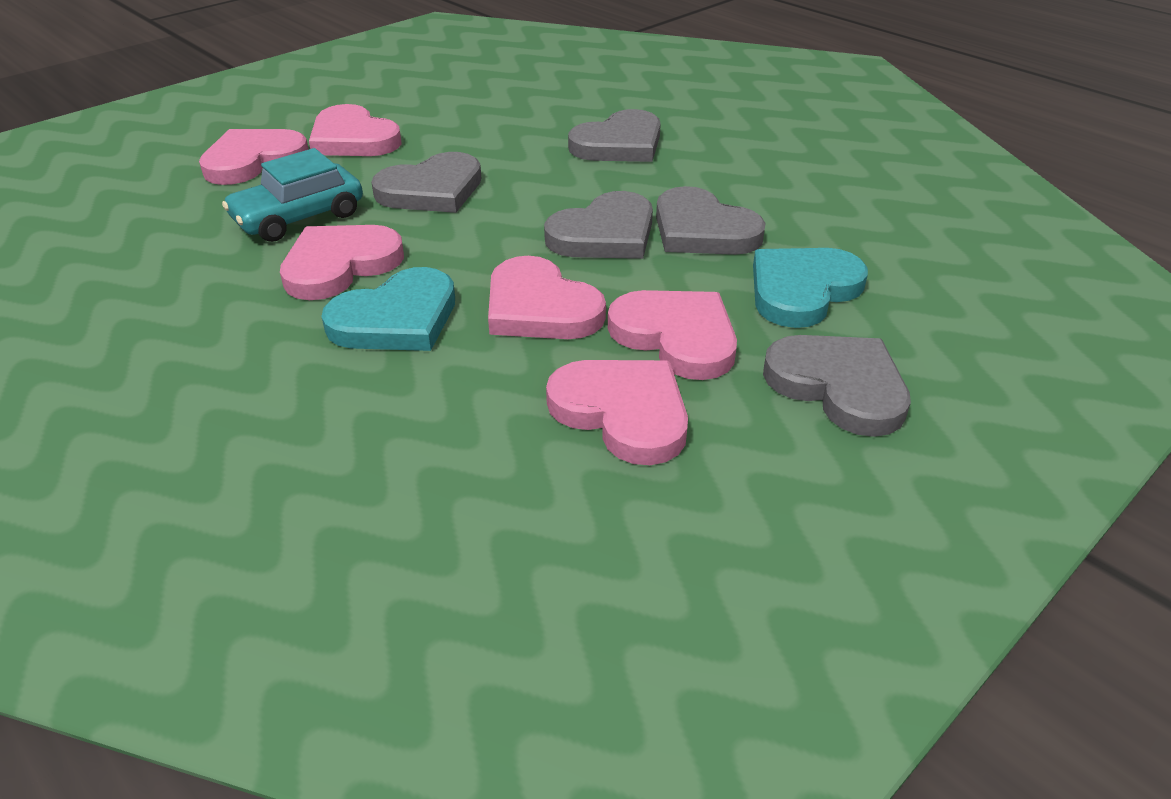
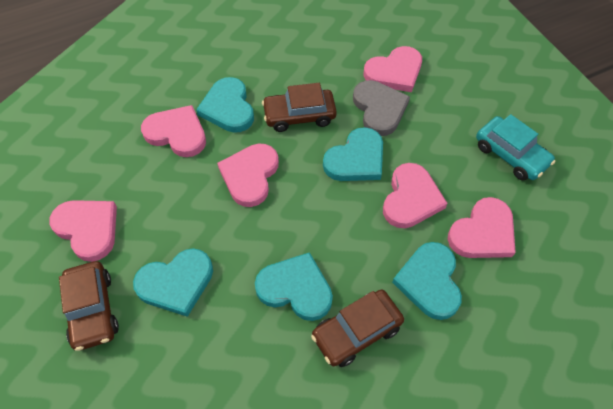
brown car: none = 0 -> [59,261,119,351] [262,83,337,132] [311,290,404,367] = 3
grey heart: [371,152,481,213] [544,191,653,259] [568,109,661,162] [656,186,765,255] [763,335,911,437] = 5 -> [353,80,410,136] = 1
turquoise heart: [321,267,455,351] [753,248,868,328] = 2 -> [133,248,213,317] [196,77,254,133] [255,252,333,321] [323,127,383,181] [392,242,462,320] = 5

